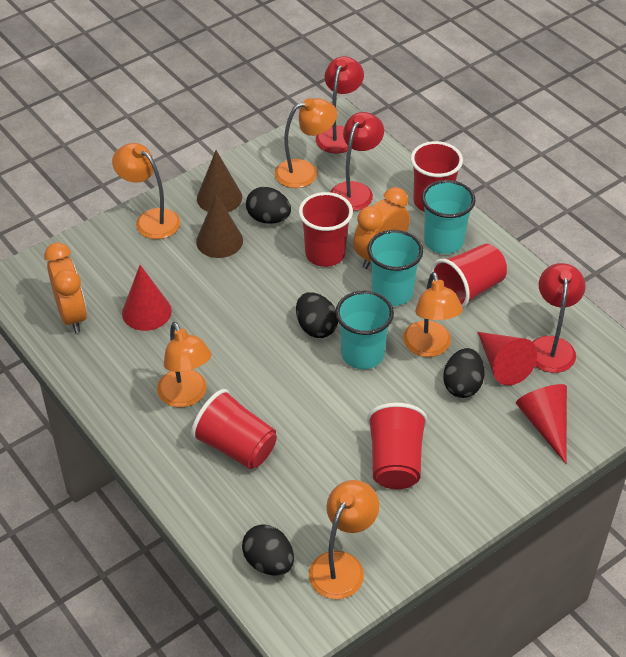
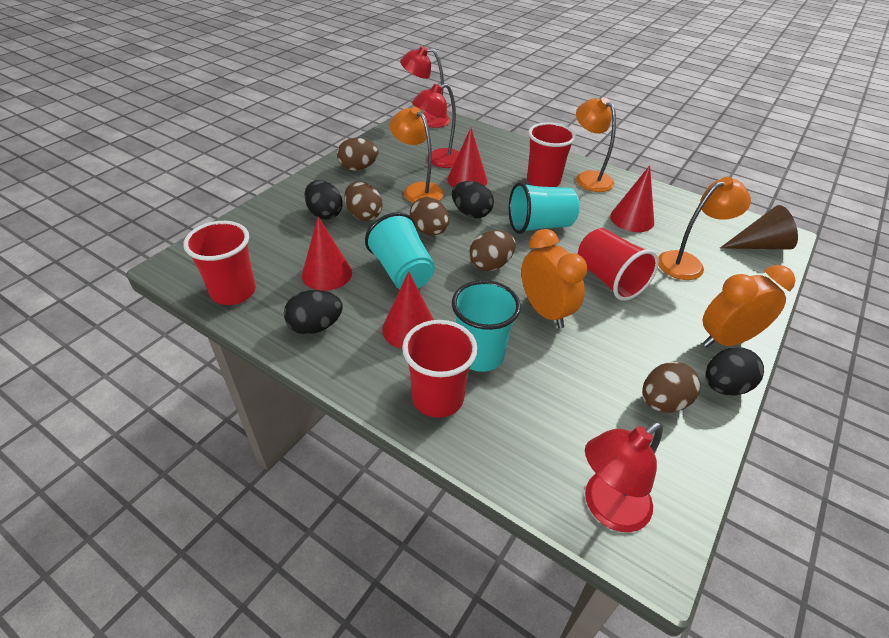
brown cone: [196,194,243,258] [197,150,242,212] = 2 -> [720,205,798,250] = 1
brown egg: none = 0 -> [337,138,379,171] [345,182,382,221] [410,197,449,235] [469,231,516,271] [642,362,701,413] = 5
orange lamp: [112,143,180,239] [157,322,211,408] [275,98,337,188] [309,480,379,599] [403,272,463,357] = 5 -> [390,107,444,203] [576,97,616,192] [658,177,751,280] = 3
red cone: [122,265,172,331] [478,332,538,385] [516,384,567,464] = 3 -> [302,217,352,291] [382,271,434,349] [447,128,487,187] [610,165,654,232] = 4
red cup: [191,389,277,469] [299,192,353,267] [367,403,428,489] [411,141,463,212] [430,244,507,308] = 5 -> [183,221,256,305] [402,320,478,418] [527,122,576,187] [578,228,659,301] = 4

